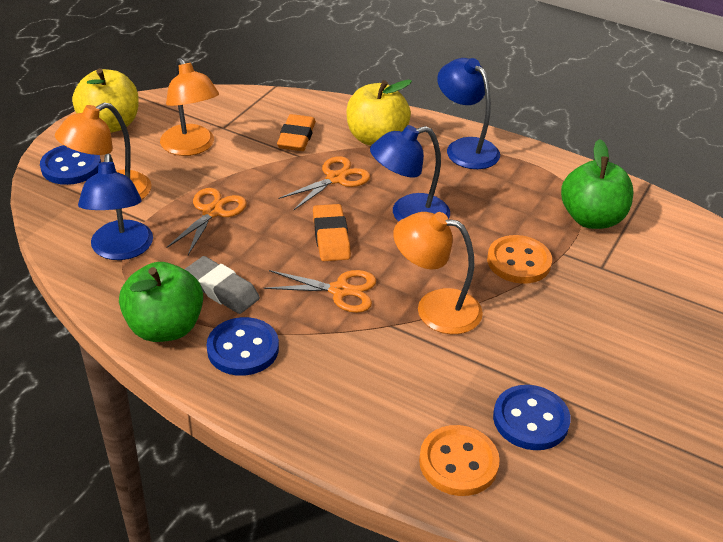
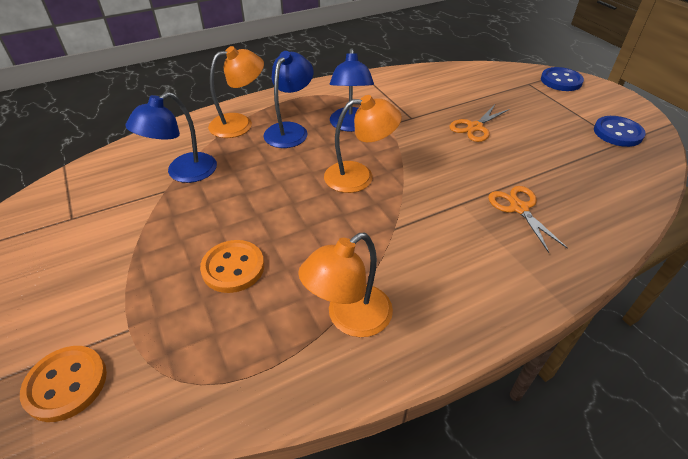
blue button: [40,145,101,185] [207,317,279,376] [493,385,571,450] = 3 -> [541,67,584,91] [594,116,646,147] = 2
green apple: [119,262,203,342] [561,139,633,229] = 2 -> none = 0
grey eraser: [185,256,260,314] = 1 -> none = 0
orange eraser: [277,114,316,151] [313,204,351,261] = 2 -> none = 0
orange scissors: [166,188,247,255] [263,270,376,313] [279,156,370,210] = 3 -> [450,105,510,142] [488,186,568,253] = 2
yellow apple: [72,68,139,133] [347,79,412,146] = 2 -> none = 0

